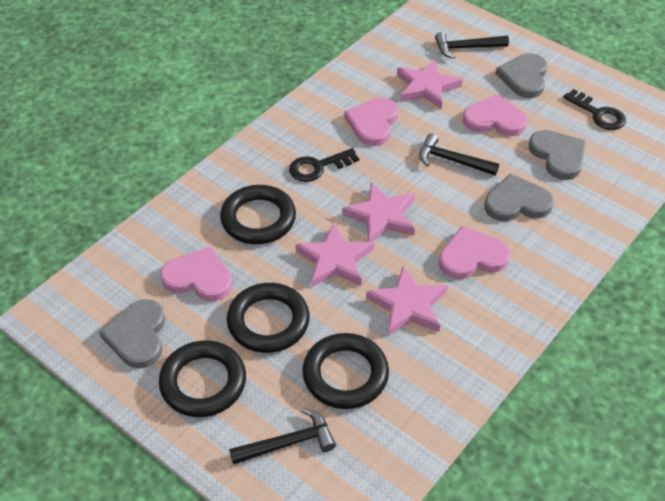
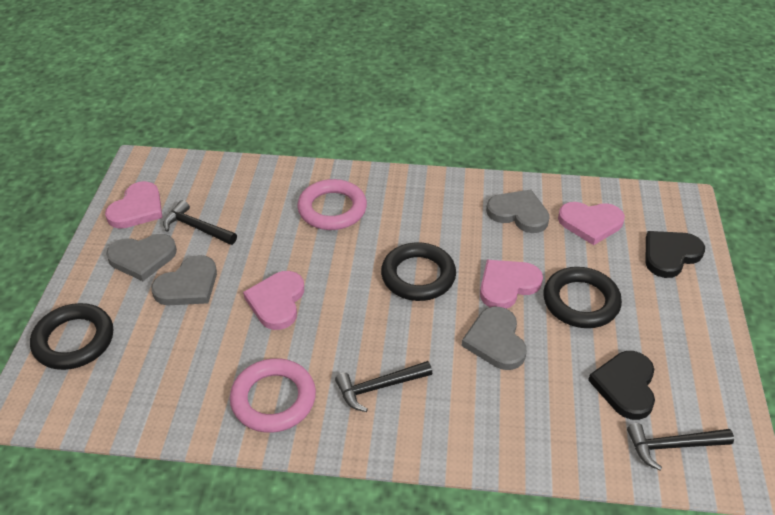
black heart: none = 0 -> [588,351,655,420] [645,231,705,278] = 2
black key: [289,148,359,182] [563,89,626,130] = 2 -> none = 0
black ring: [159,340,246,417] [220,185,296,244] [227,283,310,353] [302,333,389,409] = 4 -> [30,303,113,370] [381,242,456,301] [543,267,622,328] = 3
pink ring: none = 0 -> [230,358,316,433] [297,179,367,230] = 2
pink star: [295,223,374,287] [342,182,415,242] [366,266,448,336] [397,59,463,109] = 4 -> none = 0

